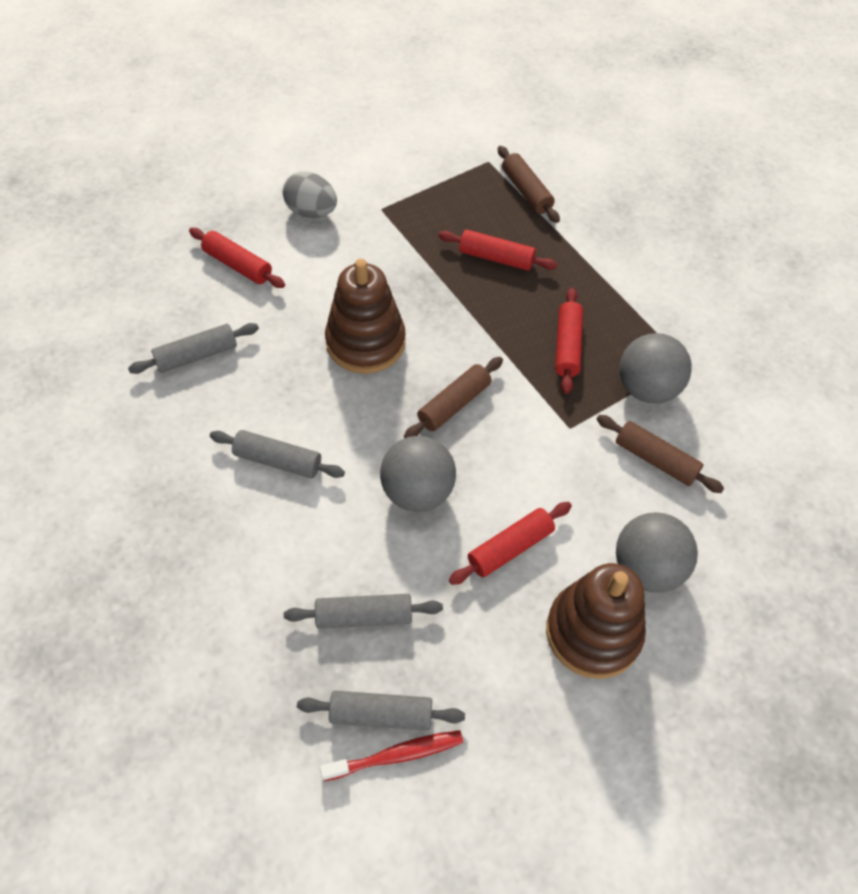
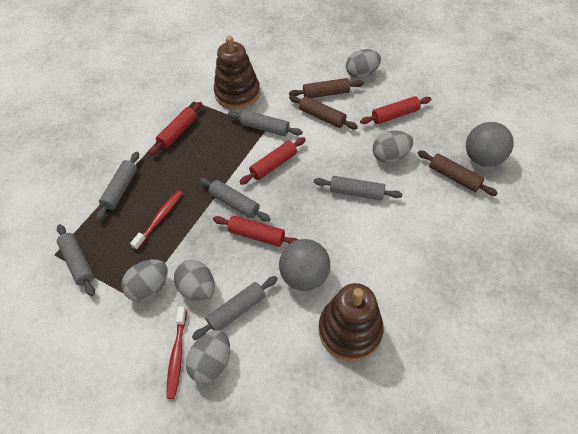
grey ball: [380,436,456,512] [616,512,698,593] [619,333,692,404] = 3 -> [279,239,330,291] [466,122,514,167] = 2
grey egg: [283,171,337,218] = 1 -> [121,259,168,302] [174,260,215,302] [186,330,230,383] [346,49,381,79] [373,131,413,163] = 5
grey rolling pin: [128,323,259,374] [210,430,345,478] [284,594,443,629] [297,691,465,731] = 4 -> [57,224,95,296] [96,152,139,221] [192,276,278,340] [199,177,271,222] [228,110,303,136] [314,176,402,200] = 6
red toothbrush: [320,730,463,781] = 1 -> [130,190,183,250] [166,307,187,399] = 2

